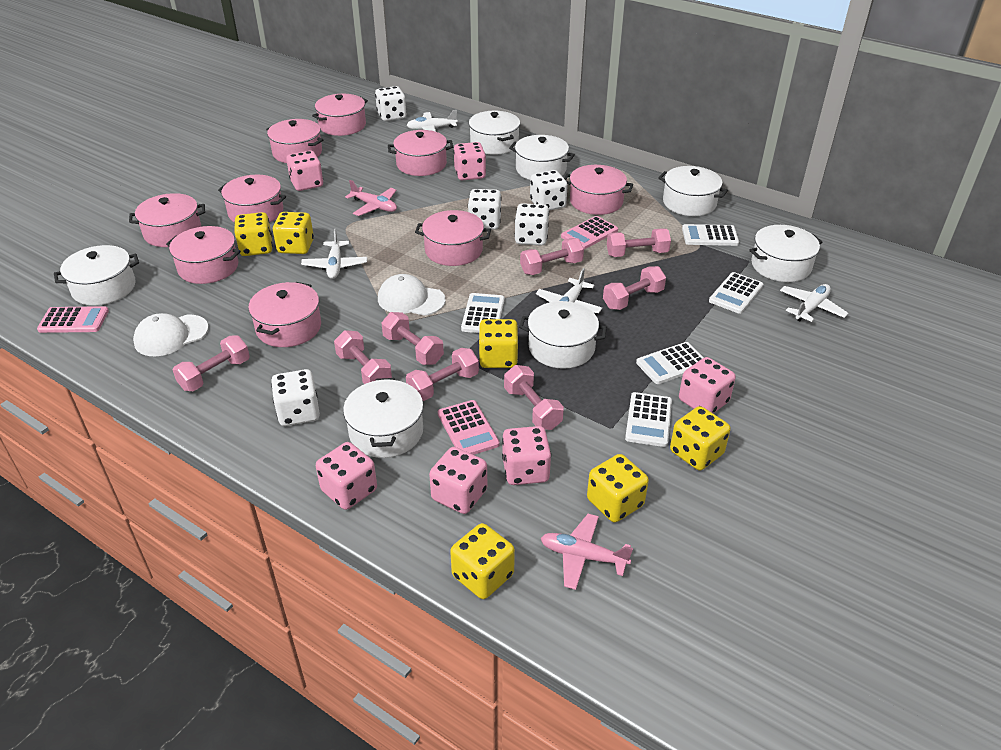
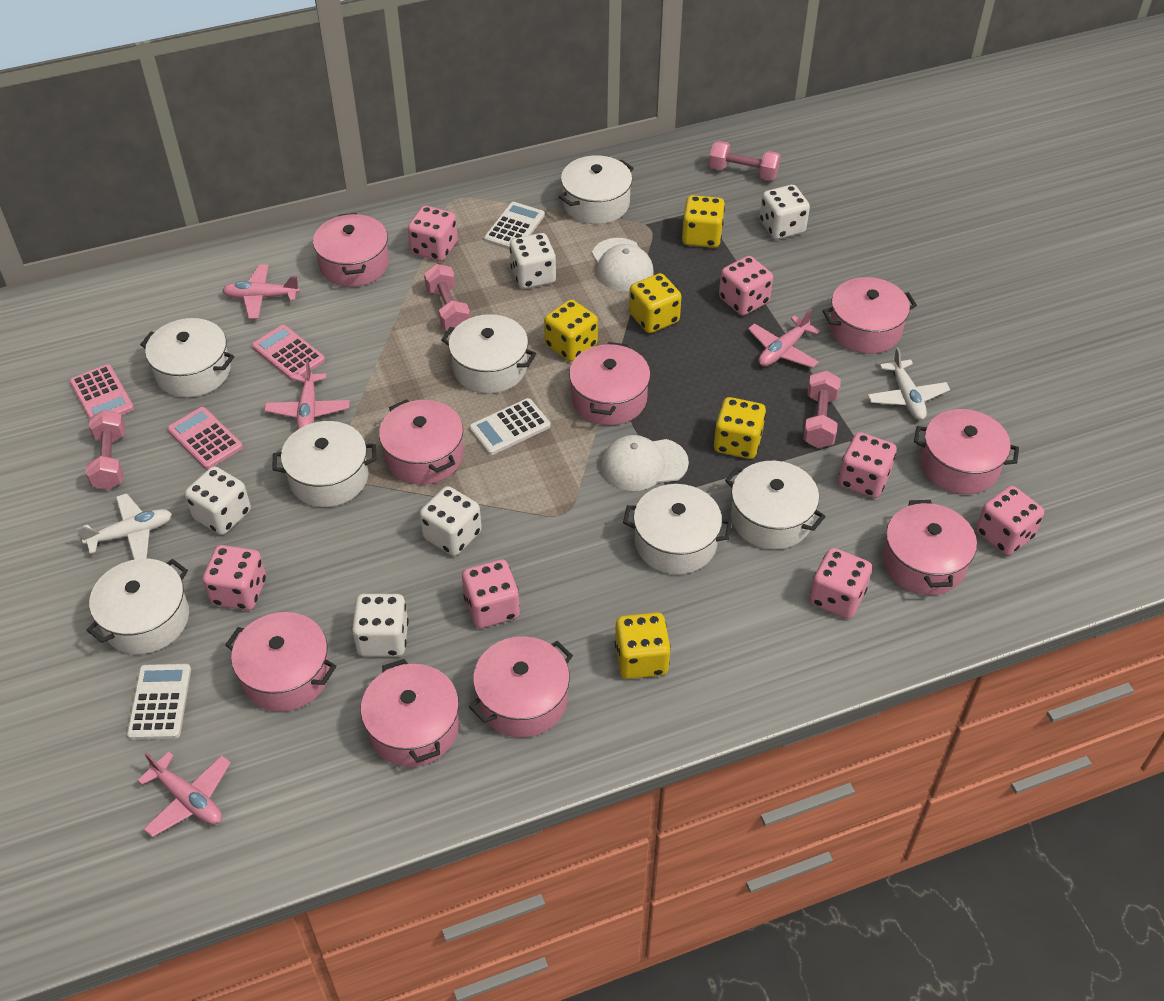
pink dice: [286,151,323,191] [316,442,377,510] [429,447,487,514] [453,142,486,181] [502,426,551,485] [679,357,736,414] = 6 -> [203,545,266,610] [408,206,458,261] [462,559,520,628] [719,256,773,316] [809,548,872,619] [838,432,897,498] [976,486,1044,555] = 7
pink dumbbell: [173,335,250,391] [334,330,392,384] [381,312,444,365] [406,348,479,401] [504,365,564,430] [520,238,584,275] [603,266,666,310] [607,228,671,257] = 8 -> [86,410,126,490] [424,264,470,330] [709,141,781,181] [803,370,841,448] = 4
pink plane: [345,180,397,216] [541,514,633,590] = 2 -> [137,752,231,837] [222,264,300,319] [264,360,350,429] [748,309,820,368] = 4
white calculator: [461,293,505,333] [625,392,672,447] [636,342,704,384] [682,224,739,246] [709,272,763,314] = 5 -> [127,664,191,740] [469,398,551,455] [484,202,545,250] = 3
white plane: [301,229,367,279] [407,110,458,132] [536,268,602,313] [780,284,848,322] = 4 -> [77,494,172,560] [867,347,950,420] = 2
yellow dice: [234,212,273,256] [273,212,314,254] [450,523,515,599] [478,319,519,368] [587,454,649,522] [670,406,731,470] = 6 -> [544,300,598,362] [615,613,671,679] [629,273,682,333] [682,195,725,248] [714,397,766,459] = 5

